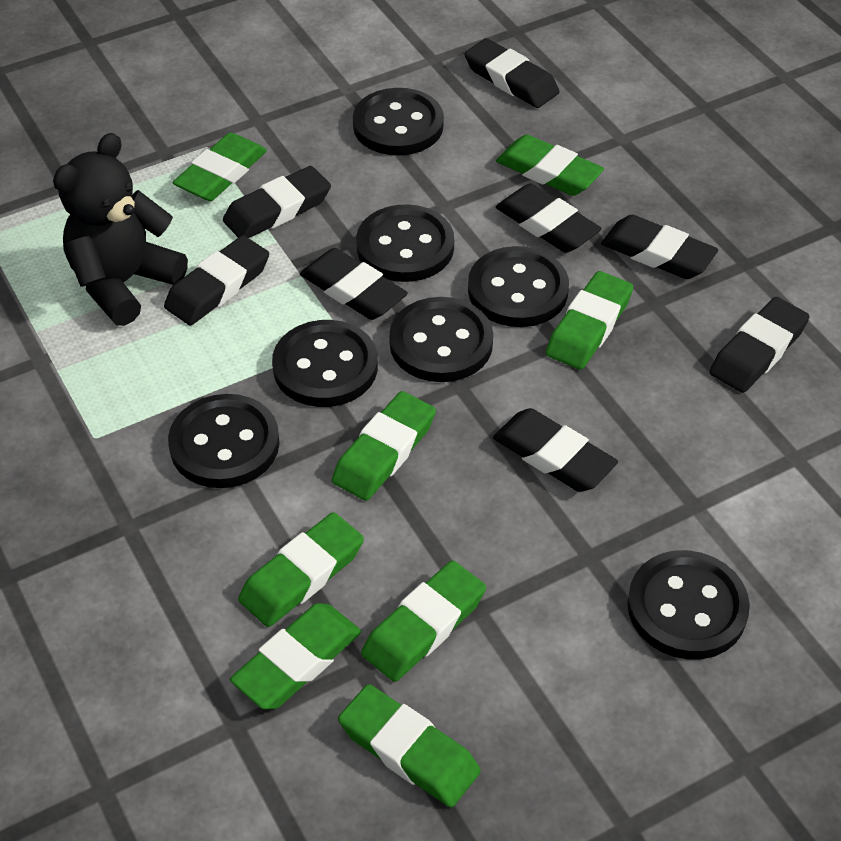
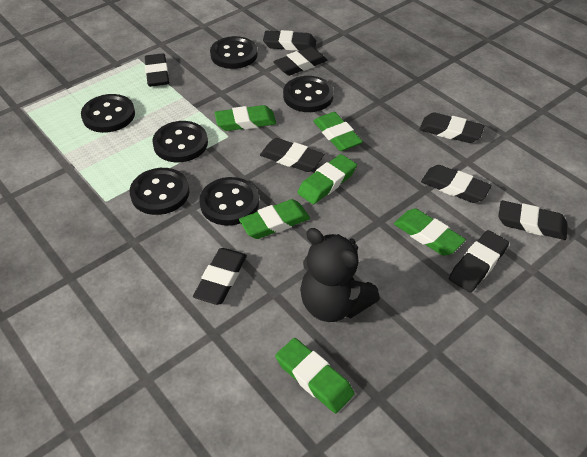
black button: [168,394,280,488] [272,320,378,407] [353,88,444,155] [356,204,454,282] [389,297,493,382] [468,246,569,327] [627,550,750,660] = 7 -> [81,94,135,133] [129,168,190,215] [152,121,208,162] [199,177,259,226] [210,36,258,69] [283,76,334,112] = 6
black eraser: [164,235,269,325] [223,166,331,238] [300,248,408,320] [465,38,560,108] [493,408,618,492] [496,184,602,253] [601,215,718,279] [709,297,810,393] = 8 -> [145,53,169,87] [193,248,247,305] [260,138,324,172] [263,30,316,51] [273,47,327,76] [419,112,484,143] [421,165,492,203] [449,230,509,293] [498,200,568,240] = 9
green eraser: [173,132,267,201] [230,603,361,709] [238,512,364,627] [332,391,436,501] [338,684,481,807] [361,560,486,682] [496,135,604,196] [546,271,633,370] = 8 -> [215,105,276,131] [239,199,310,239] [275,338,354,413] [297,154,357,204] [313,112,363,151] [394,208,466,256] = 6

